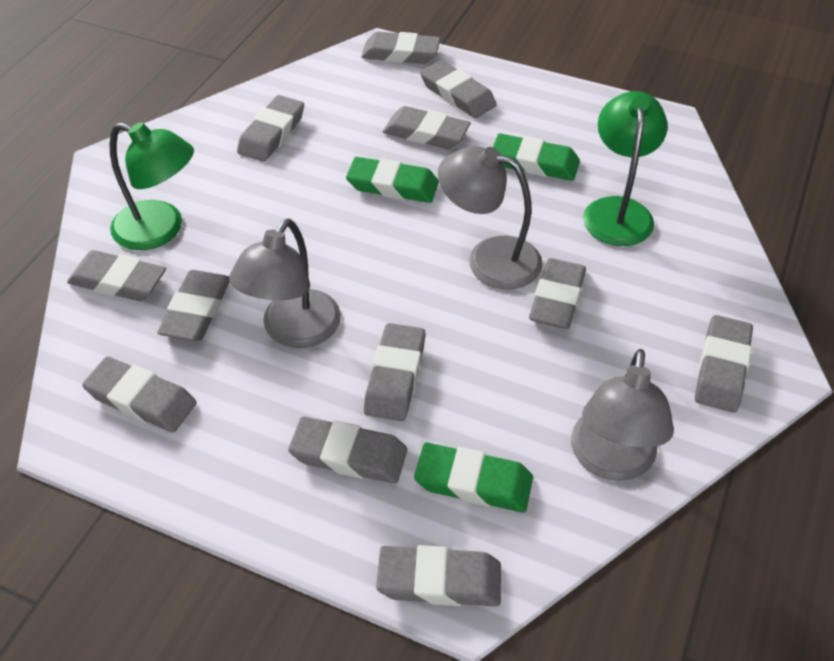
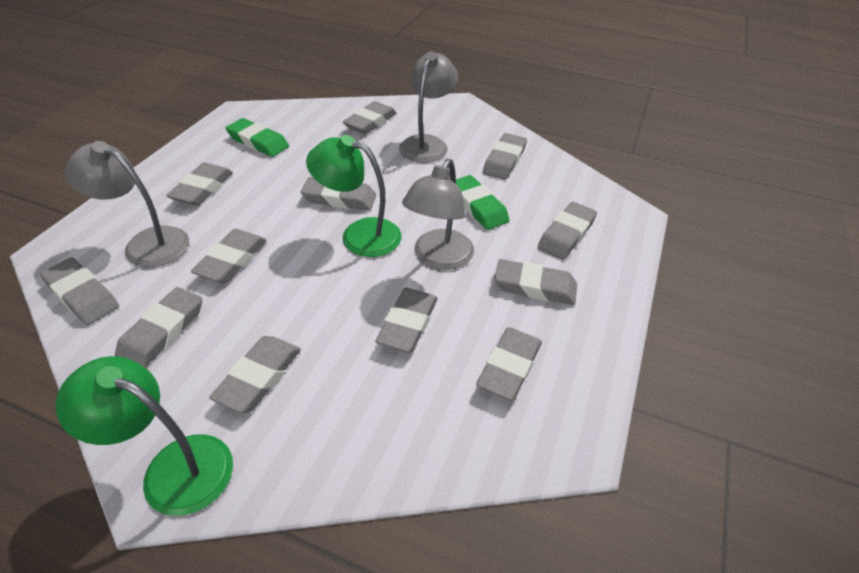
green eraser: [346,157,439,203] [414,443,533,512] [493,133,580,181] = 3 -> [226,118,289,157] [456,175,509,230] = 2

